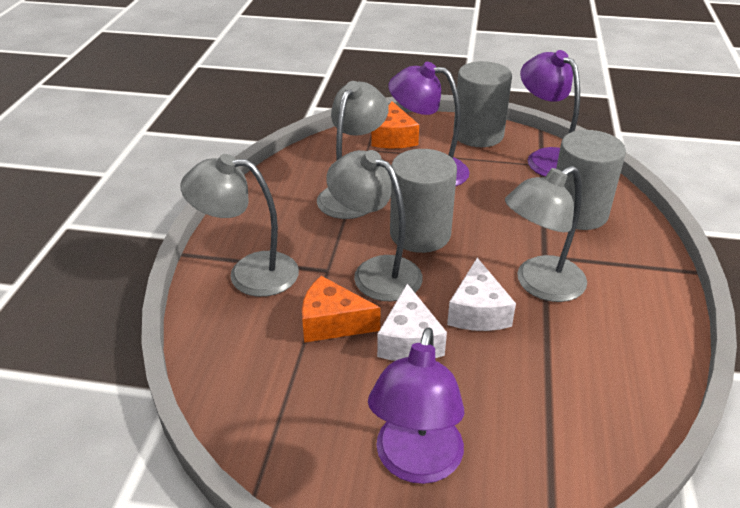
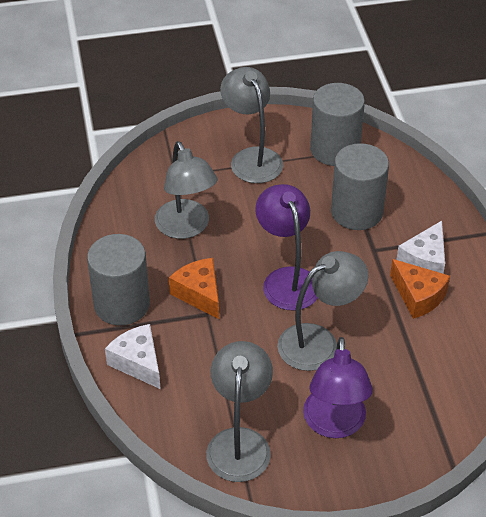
purple lamp: [368,327,464,484] [388,62,470,186] [520,50,580,177] = 3 -> [255,184,318,311] [303,337,373,438] = 2

